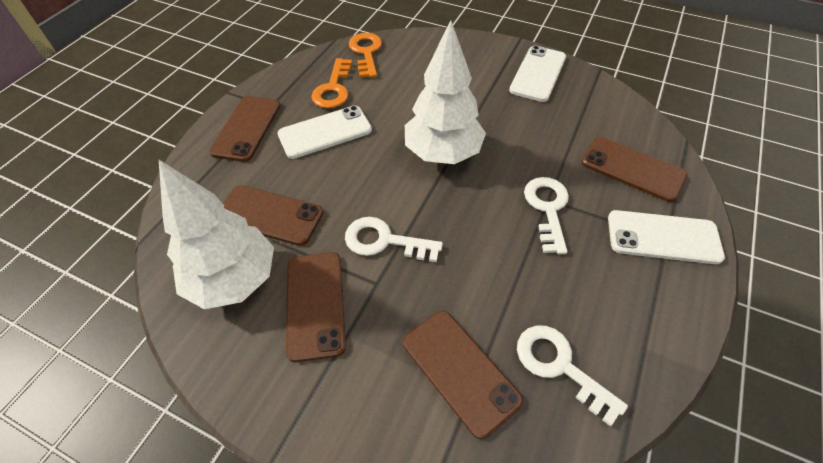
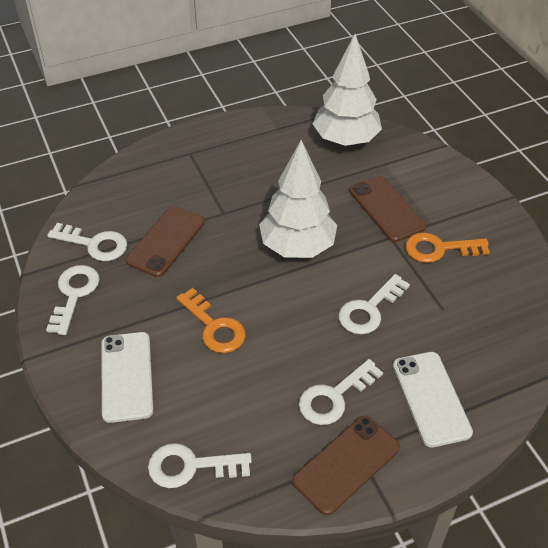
brown phone: [209,96,281,162] [223,185,323,246] [286,252,346,362] [403,311,523,439] [581,137,687,202] = 5 -> [126,206,205,277] [292,416,400,515] [350,176,426,242] = 3
white key: [345,217,443,262] [517,325,628,426] [524,177,569,254] = 3 -> [46,265,100,335] [47,223,127,261] [148,443,252,488] [299,359,383,425] [338,274,410,334] = 5
white phone: [277,106,372,159] [509,45,566,102] [608,210,725,264] = 3 -> [101,332,154,423] [393,352,473,448] = 2

